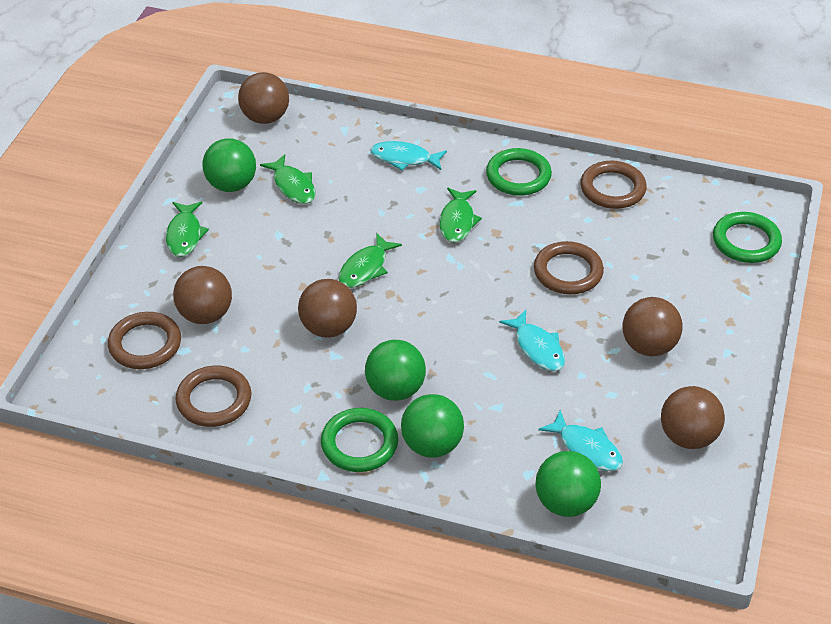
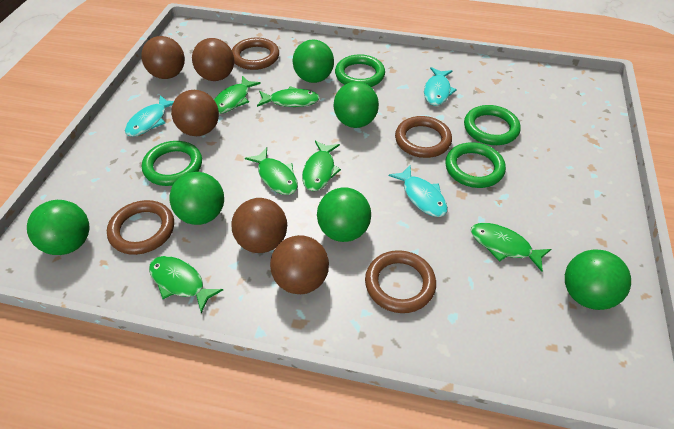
green ball: [202,138,256,192] [365,340,426,401] [401,394,464,458] [535,451,601,517] = 4 -> [27,200,90,255] [169,172,224,225] [293,40,334,83] [317,187,371,242] [333,82,379,128] [565,249,631,310] = 6
green fish: [166,202,209,257] [260,154,316,204] [338,233,402,288] [439,188,482,243] = 4 -> [149,256,223,313] [214,76,261,114] [245,147,298,195] [257,86,320,107] [302,141,341,191] [471,223,551,272] = 6
green ring: [321,408,398,472] [486,148,552,196] [713,212,782,263] = 3 -> [142,141,202,186] [335,54,385,87] [445,142,506,188] [464,105,521,145] = 4

